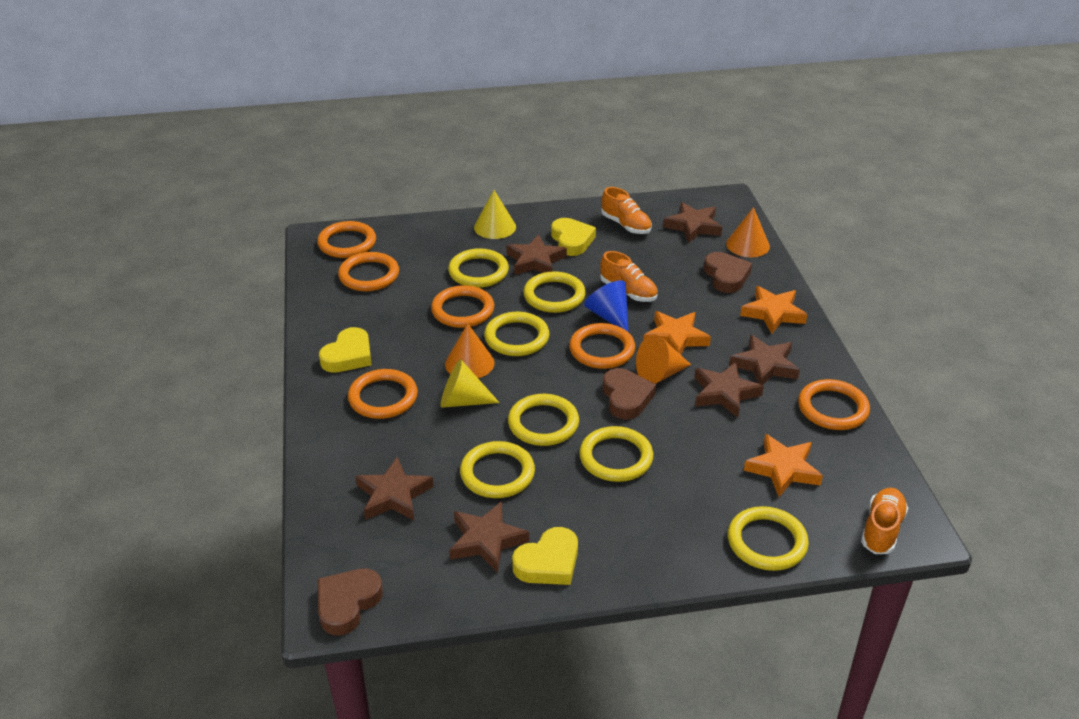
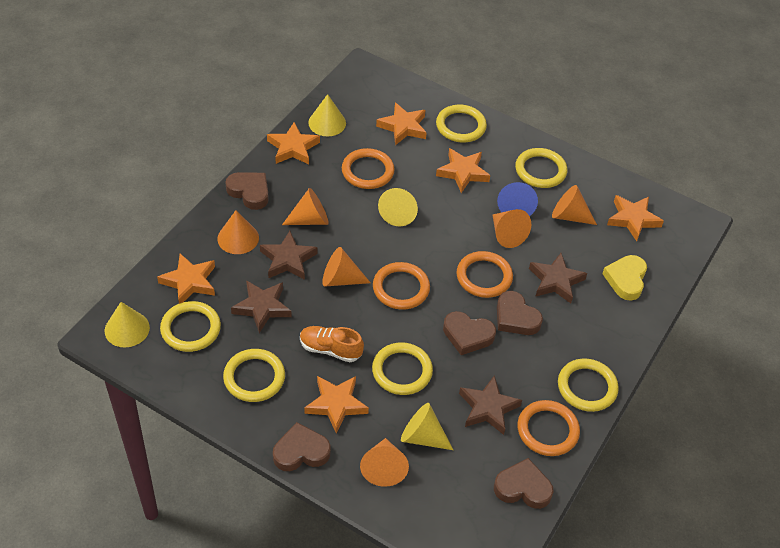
brown heart: [318,569,383,636] [603,368,656,419] [704,252,752,293] = 3 -> [225,172,269,210] [273,422,331,471] [443,311,496,355] [494,458,554,509] [497,291,543,335] = 5
brown star: [355,457,434,520] [449,501,529,573] [506,234,567,275] [663,202,722,243] [694,362,764,418] [729,335,800,385] = 6 -> [231,280,292,333] [260,231,318,280] [459,375,522,435] [529,253,587,303] = 4
orange cone: [445,323,495,378] [636,334,691,384] [726,207,770,257] = 3 -> [217,210,259,254] [282,188,329,225] [322,247,371,287] [360,438,409,487] [493,209,531,248] [552,185,597,225] = 6
orange ring: [317,221,376,258] [338,252,399,291] [348,369,418,419] [431,285,494,328] [569,323,635,369] [798,379,870,430] = 6 -> [342,148,395,189] [373,262,430,310] [456,251,513,298] [517,400,580,456] = 4
orange shoe: [600,251,658,302] [601,187,652,234] [861,488,908,554] = 3 -> [300,326,364,362] = 1
orange star: [643,311,711,355] [740,286,808,334] [744,434,823,497] = 3 -> [157,254,215,304] [267,122,320,165] [304,376,369,434] [376,102,427,145] [436,148,490,193] [607,195,664,241] = 6
yellow cone: [441,359,500,408] [474,190,516,239] = 2 -> [105,302,150,348] [308,94,346,136] [378,188,418,226] [401,403,453,450] = 4
yellow heart: [319,327,371,373] [512,527,578,585] [551,218,596,256] = 3 -> [602,255,647,301] = 1
yellow ring: [448,248,509,288] [460,441,535,498] [484,312,550,356] [508,394,579,446] [523,271,586,313] [579,426,653,482] [728,506,809,571] = 7 -> [160,301,221,352] [223,349,285,402] [372,342,433,395] [436,105,487,142] [515,148,567,188] [558,358,619,412] = 6

